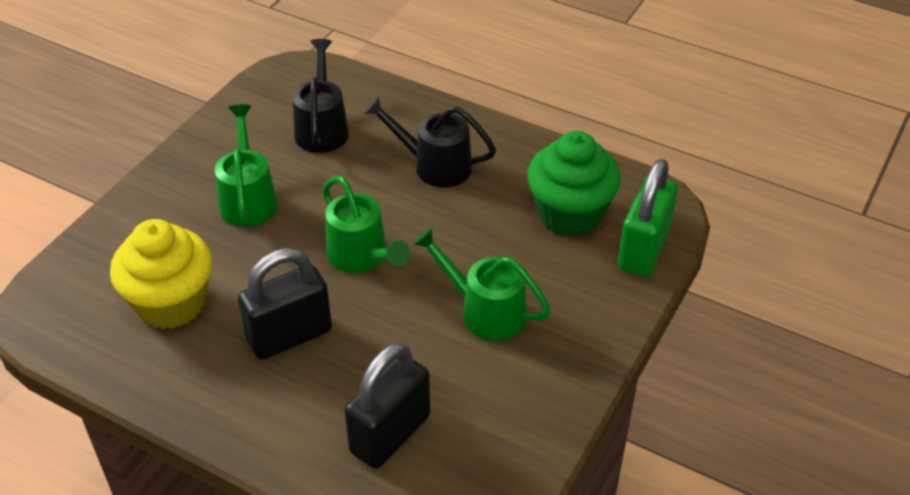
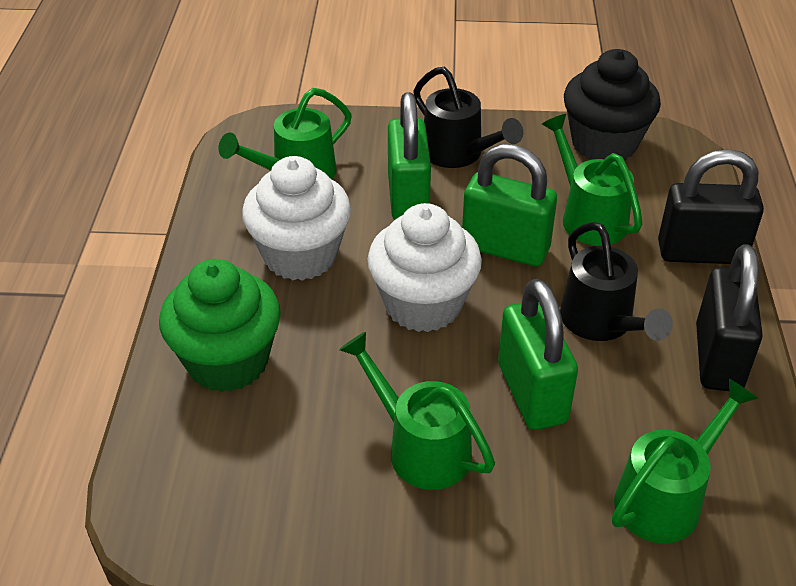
black cupcake: none = 0 -> [564,49,661,162] = 1
green padlock: [618,159,678,277] = 1 -> [388,92,431,220] [462,144,557,267] [498,279,578,430] = 3
green watering can: [215,105,278,227] [322,176,410,273] [412,227,551,341] = 3 -> [218,88,352,179] [339,332,495,490] [542,114,643,246] [612,378,758,543] = 4
white cupcake: none = 0 -> [242,156,351,281] [367,203,482,332] = 2
yellow cupcake: [110,219,212,329] = 1 -> none = 0

